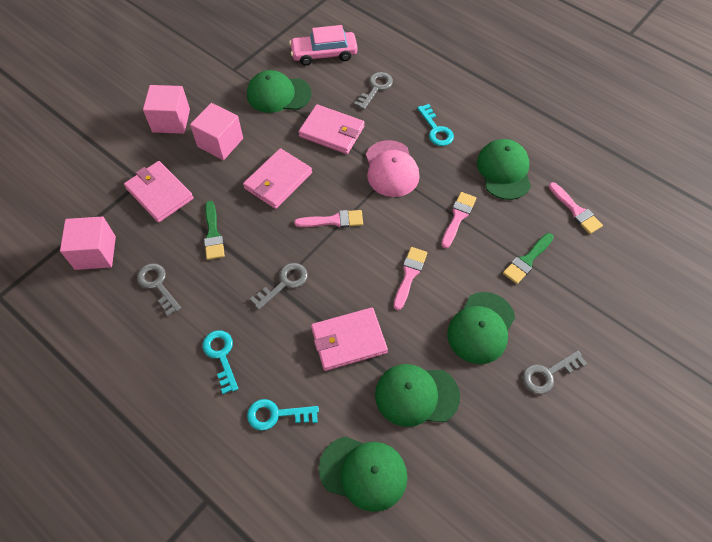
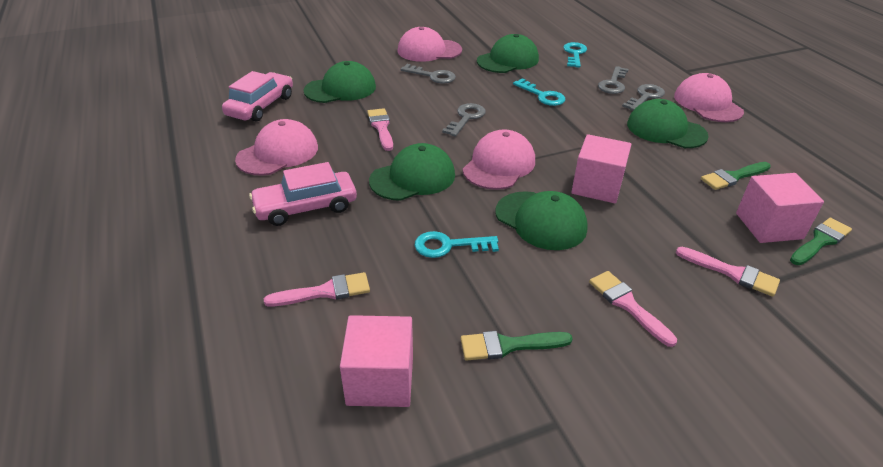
green brush: [204,201,225,260] [503,233,554,284] = 2 -> [461,331,573,360] [701,162,771,190] [790,218,852,265] = 3
pink cap: [366,140,420,197] = 1 -> [235,119,318,176] [397,27,462,62] [463,129,535,190] [674,73,744,122] = 4
pink car: [289,25,358,66] = 1 -> [222,71,293,121] [249,162,357,226] = 2
pink wallet: [124,161,194,223] [243,148,312,209] [298,104,365,154] [311,308,388,371] = 4 -> none = 0

